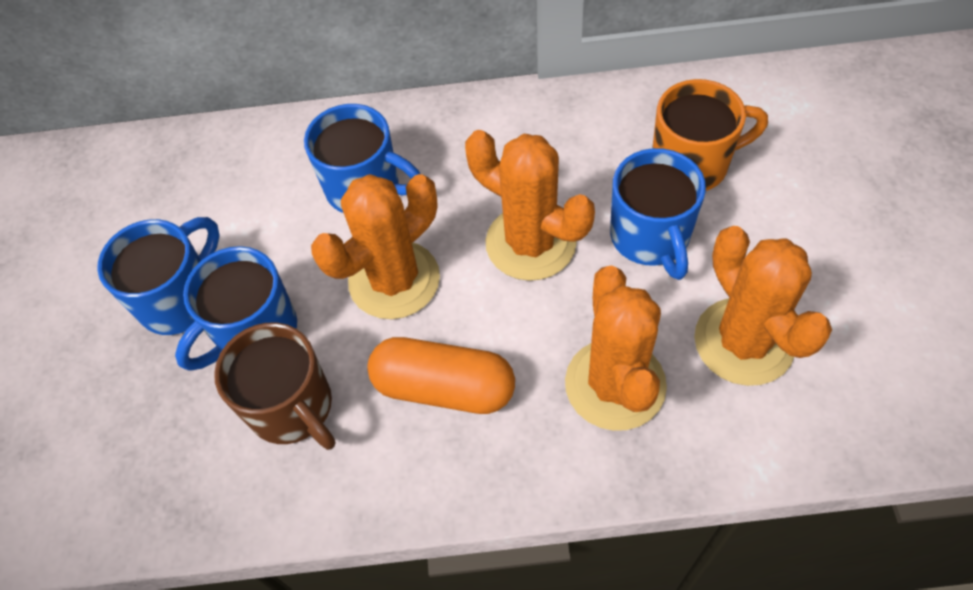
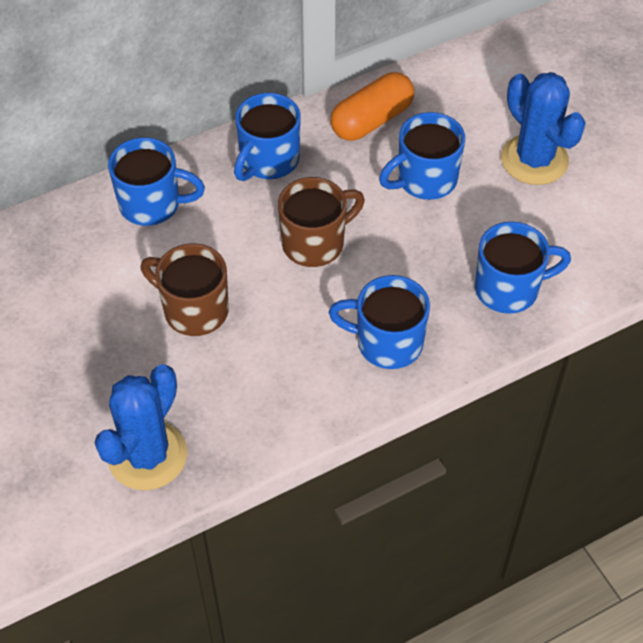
blue cactus: none = 0 -> [95,364,188,490] [501,72,586,185] = 2
blue mug: [97,217,220,335] [175,246,297,371] [304,104,420,213] [610,148,706,280] = 4 -> [108,137,205,226] [234,93,301,181] [329,275,430,369] [379,112,465,200] [475,222,571,314] = 5
brown mug: [214,323,336,450] = 1 -> [141,243,228,336] [278,177,365,267] = 2
orange cactus: [311,174,440,319] [465,130,595,281] [565,266,667,431] [694,226,832,386] = 4 -> none = 0
orange mug: [652,79,768,191] = 1 -> none = 0

